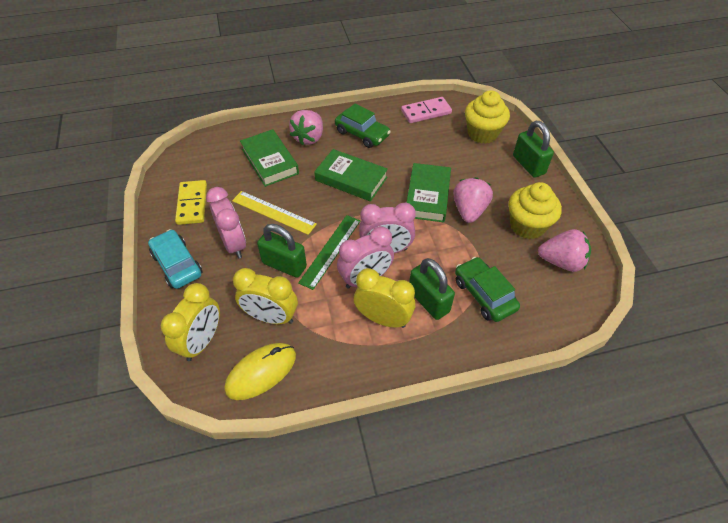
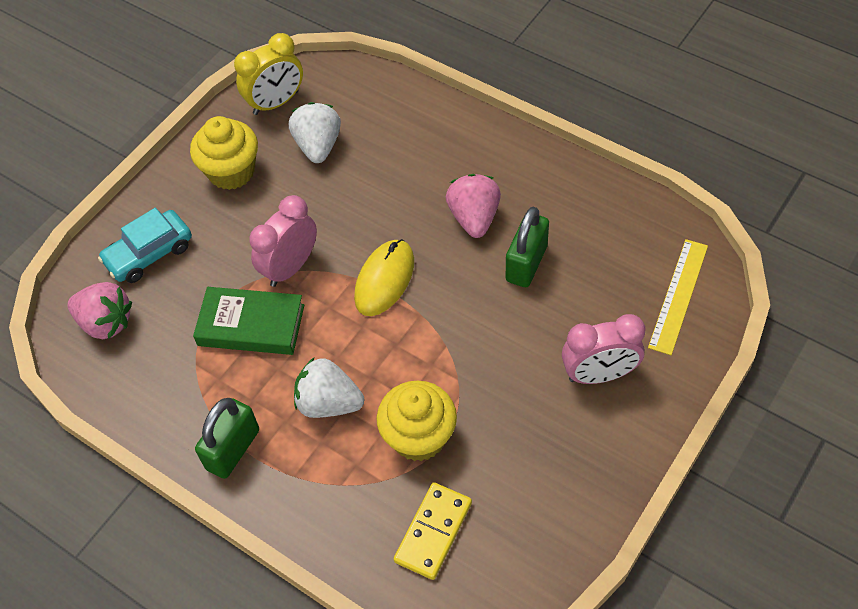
green book: [240,129,299,187] [314,149,388,202] [406,163,451,222] = 3 -> [193,287,304,355] = 1
green car: [335,104,391,148] [455,257,520,322] = 2 -> none = 0
green padlock: [257,224,307,278] [409,258,455,320] [513,121,554,178] = 3 -> [195,398,259,479] [506,207,549,287] = 2
green ruler: [298,215,360,290] = 1 -> none = 0
pink clock: [206,187,246,259] [337,226,394,289] [359,203,416,253] = 3 -> [249,195,317,287] [562,314,646,384] = 2
pink domino: [401,97,452,123] = 1 -> none = 0
pink strawberry: [289,110,323,145] [453,177,493,223] [538,229,591,272] = 3 -> [67,282,132,339] [446,174,501,238] = 2
white strawberry: none = 0 -> [289,102,341,163] [294,357,364,418] = 2
yellow clock: [161,283,220,361] [233,268,298,324] [354,268,415,328] = 3 -> [234,33,303,115] = 1

